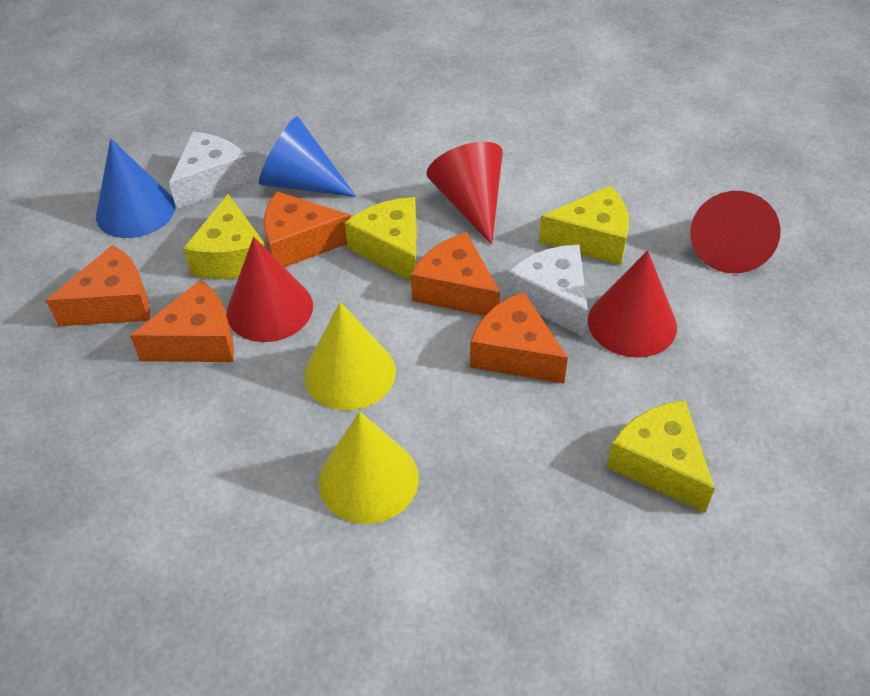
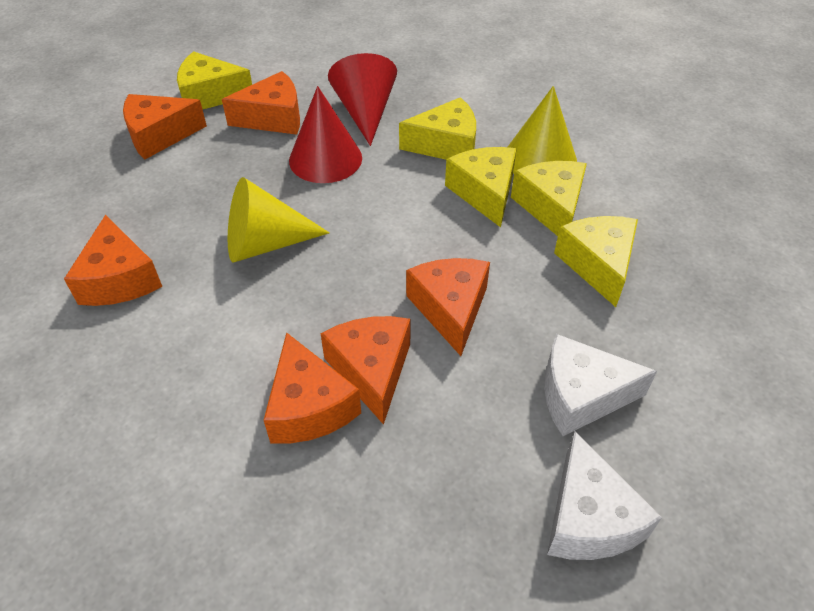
blue cone: [96,139,175,238] [259,116,356,197] = 2 -> none = 0
orange cheese: [46,245,150,326] [130,280,234,362] [264,191,351,267] [411,232,500,316] [470,292,568,384] = 5 -> [64,215,162,306] [123,94,207,159] [222,71,300,135] [264,332,361,444] [321,316,410,425] [406,258,490,356] = 6
red cone: [226,237,313,342] [426,142,503,245] [588,250,677,358] [690,191,781,273] = 4 -> [289,86,362,183] [328,53,397,146] = 2
yellow cheese: [183,194,265,279] [345,197,416,281] [539,185,629,265] [606,400,715,513] = 4 -> [177,51,252,109] [399,97,476,160] [445,147,517,227] [511,161,587,236] [554,216,638,307] = 5

